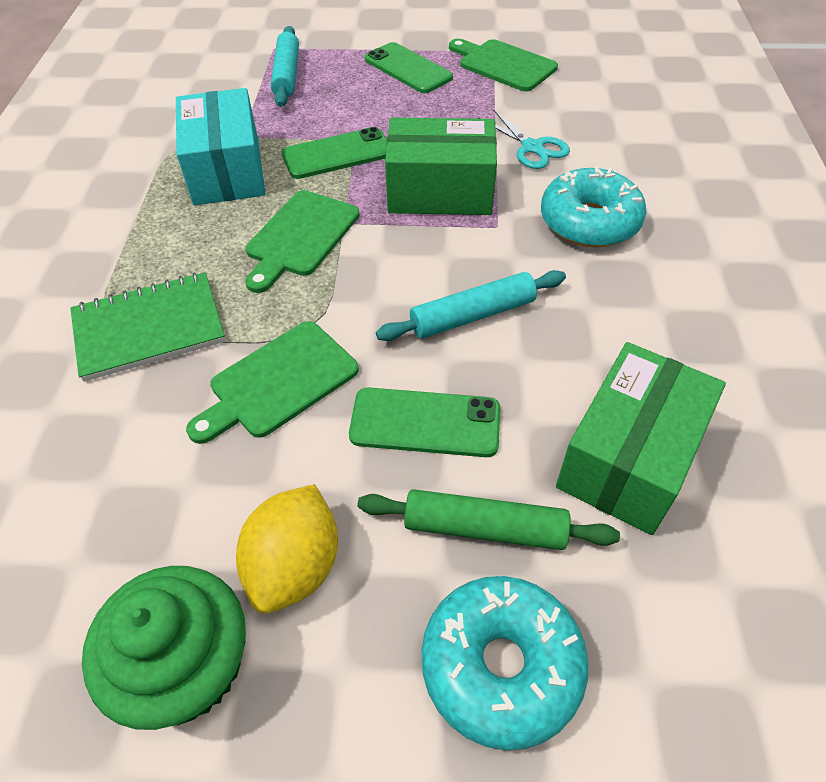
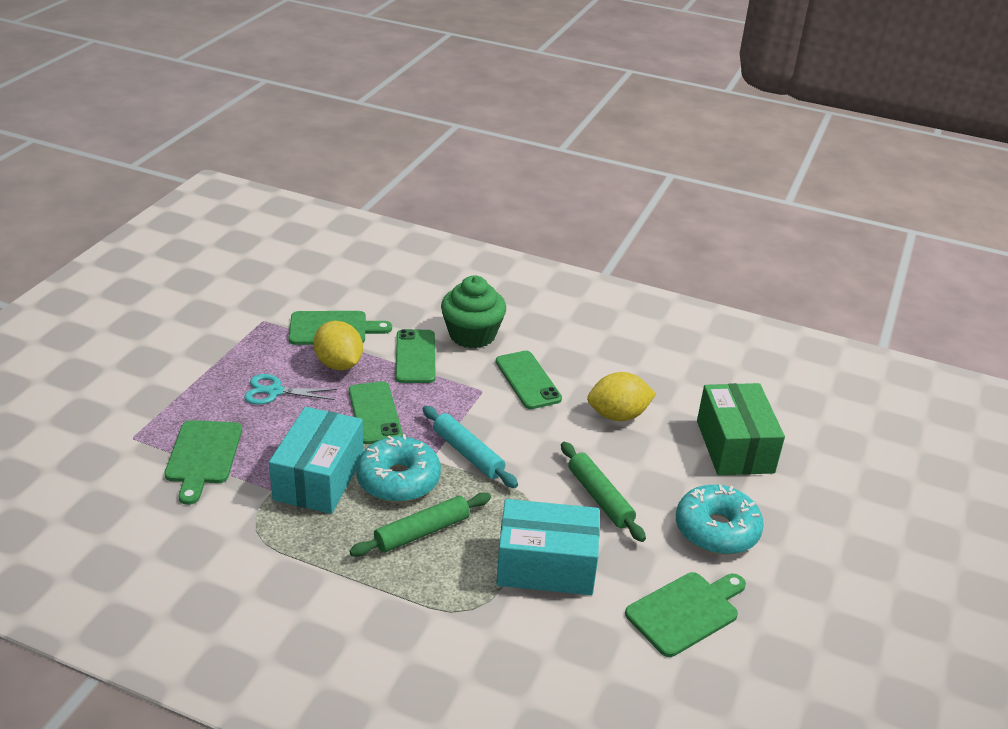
green box: [385,118,497,215] [556,342,726,535] = 2 -> [697,383,785,475] = 1
green notebook: [70,272,225,382] = 1 -> none = 0
green rolling pin: [358,489,620,550] = 1 -> [349,493,491,557] [561,442,646,542] = 2
turquoise box: [176,88,266,205] = 1 -> [269,407,364,514] [496,499,600,595] = 2
turquoise rolling pin: [271,26,299,107] [376,270,566,341] = 2 -> [423,406,518,488] = 1
yellow lemon: [236,484,338,614] = 1 -> [313,321,363,370] [587,372,656,421] = 2

